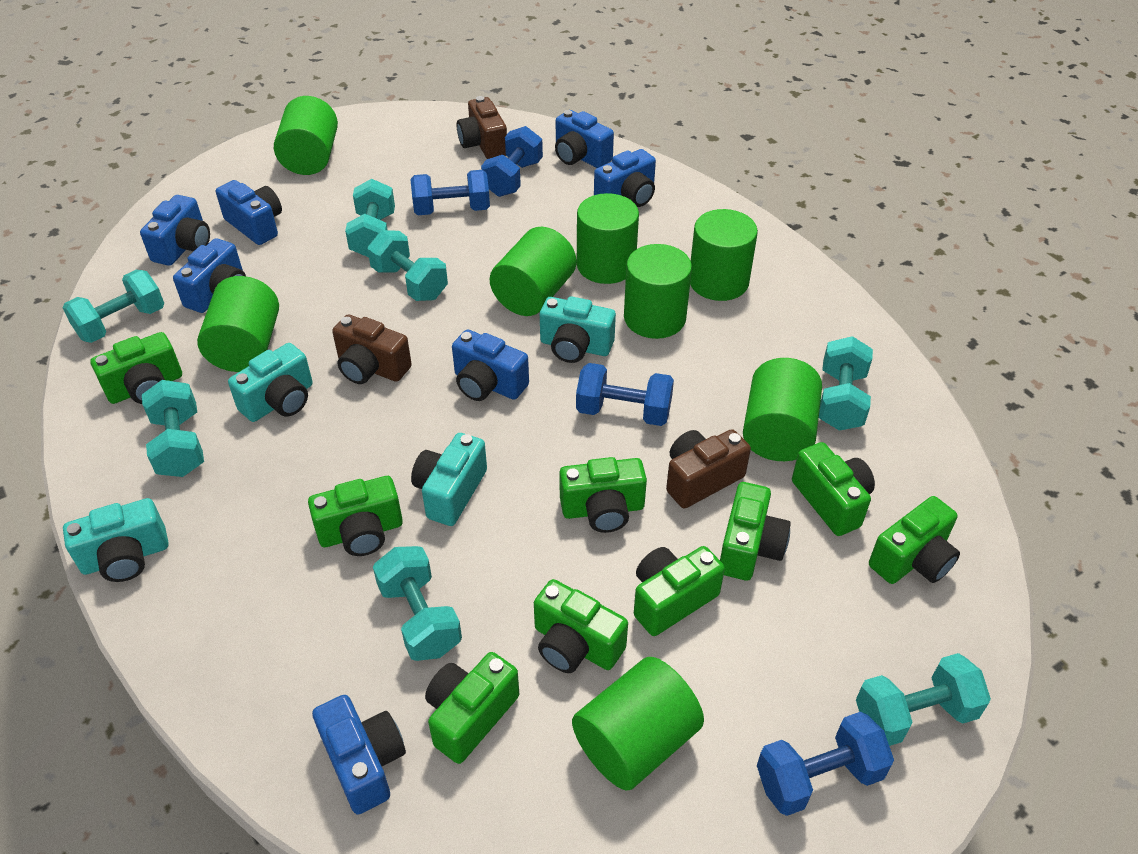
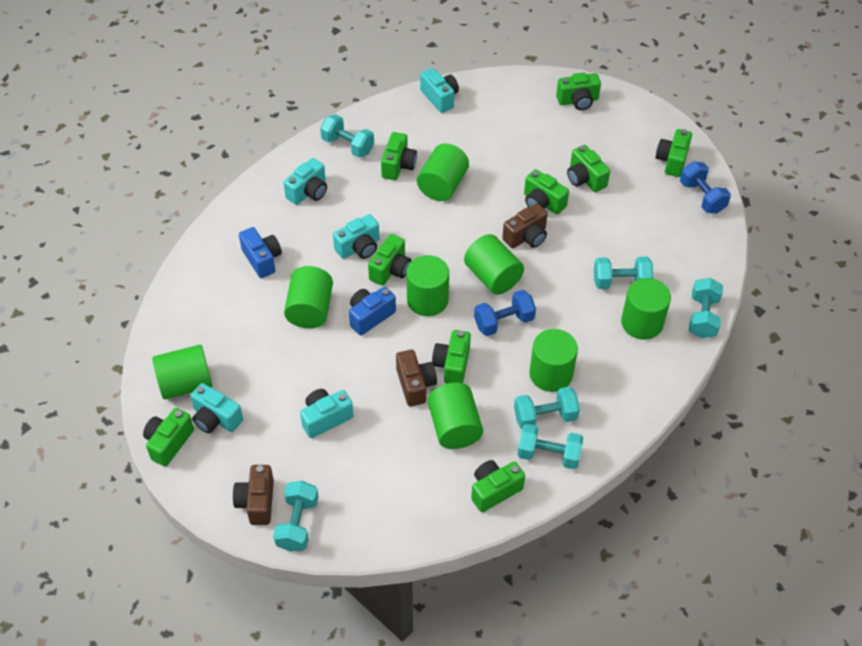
blue camera: [140,195,210,266] [173,238,246,313] [216,180,282,245] [312,695,406,815] [452,330,529,401] [555,110,614,168] [594,149,656,207] = 7 -> [239,227,282,278] [349,286,396,335] = 2
blue dumbbell: [411,170,490,215] [481,126,543,197] [576,363,674,426] [757,712,894,816] = 4 -> [474,290,536,336] [680,161,731,213] = 2
turquoise camera: [63,498,169,582] [228,343,313,422] [411,433,487,526] [540,296,616,363] = 4 -> [191,383,243,433] [283,158,327,205] [300,389,354,438] [333,214,380,259] [420,68,459,113] = 5
turquoise dumbbell: [63,270,164,343] [142,380,204,477] [345,179,395,257] [367,230,448,301] [373,546,462,661] [819,336,873,431] [856,653,991,746] = 7 -> [273,481,318,552] [320,114,374,157] [514,387,580,429] [517,424,583,469] [594,257,653,289] [689,278,723,338] = 6

